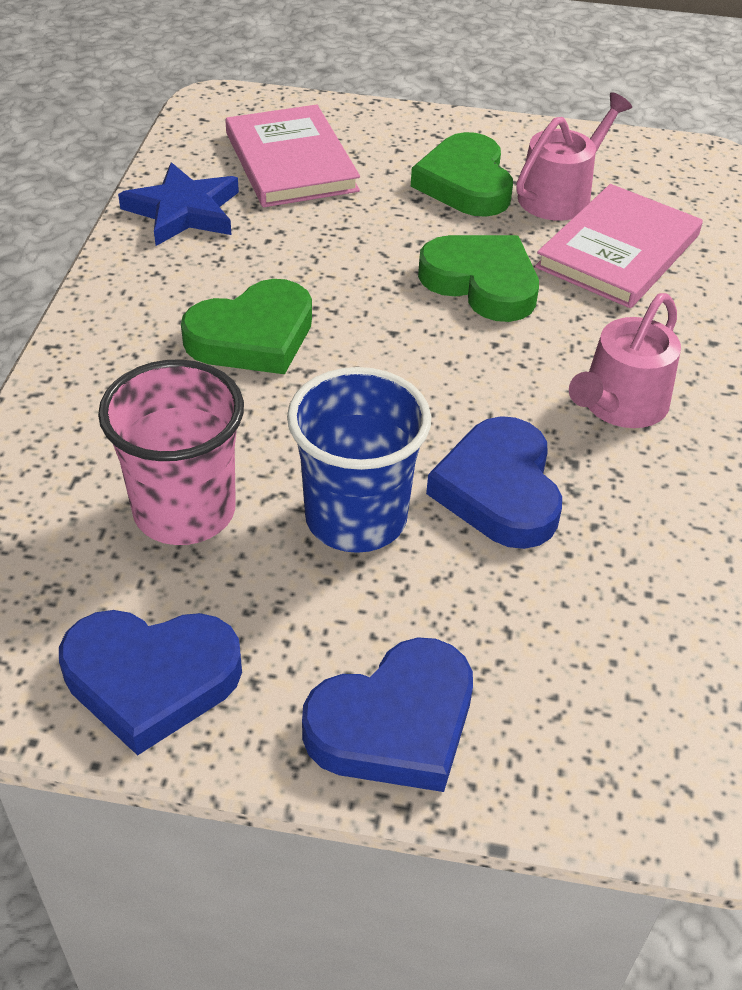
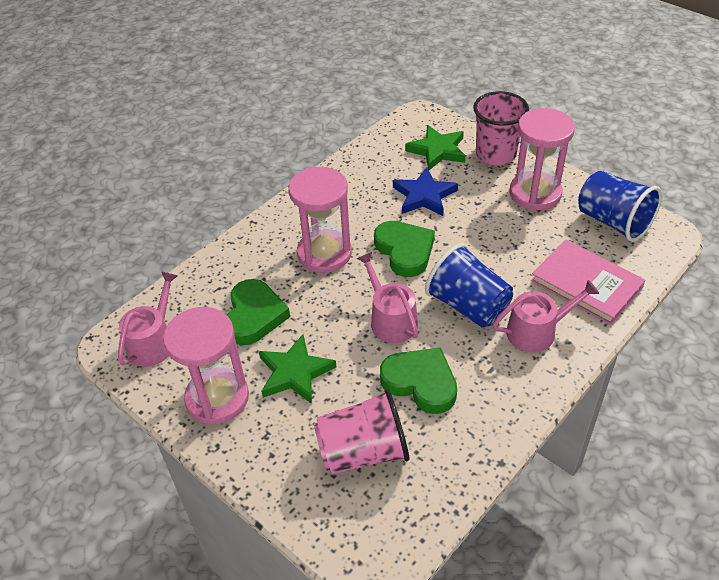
blue cup: [287,367,431,553] = 1 -> [425,243,513,328] [578,171,662,242] = 2
blue heart: [59,610,242,756] [302,638,473,792] [426,416,562,549] = 3 -> none = 0
green star: none = 0 -> [259,334,336,404] [405,125,466,170] = 2
pink book: [225,105,360,207] [535,184,703,308] = 2 -> [531,240,645,325] = 1
pink cup: [98,360,244,545] = 1 -> [314,389,410,474] [473,91,529,166] = 2
pink hourglass: none = 0 -> [163,307,249,425] [288,167,352,273] [509,108,575,210] = 3
pink watering can: [516,92,632,221] [569,293,681,428] = 2 -> [118,271,178,367] [357,252,418,343] [493,280,599,352] = 3

